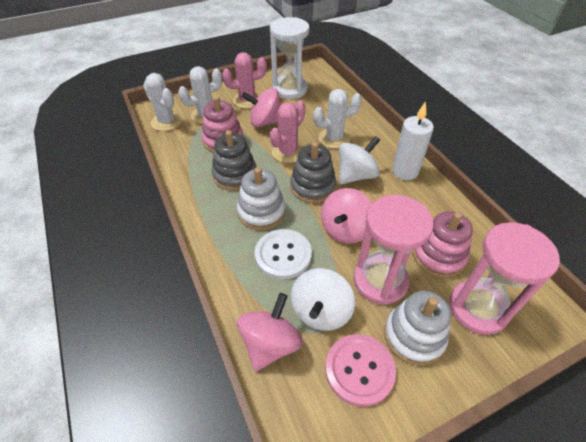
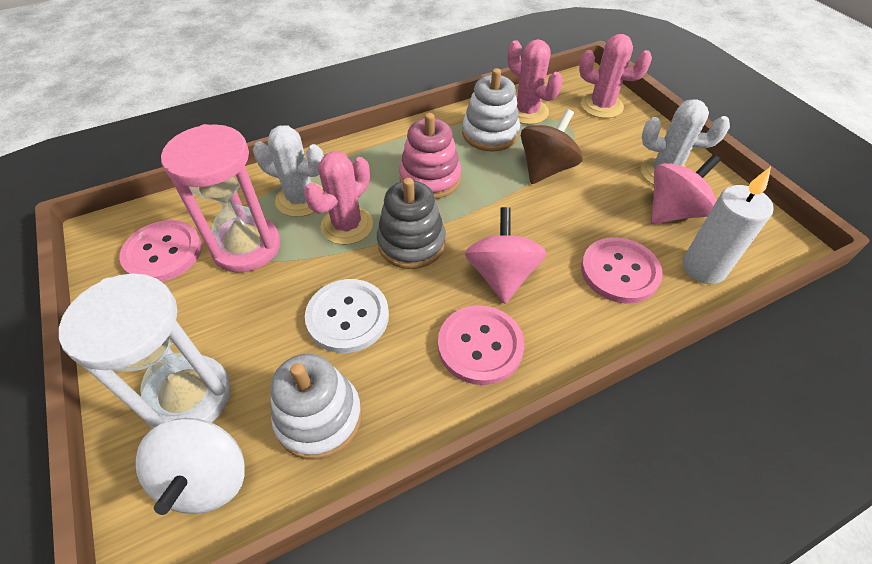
brown spinning top: none = 0 -> [521,109,583,184] = 1
grey stacking toy: [212,130,256,191] [290,142,336,203] = 2 -> [377,178,446,269] = 1
pink button: [325,334,396,407] = 1 -> [119,220,202,282] [438,305,524,385] [581,237,663,304] = 3
pink cactus: [222,52,267,109] [270,100,305,163] = 2 -> [304,151,373,245] [507,39,563,125] [579,34,652,118] = 3
pink hourglass: [354,195,434,305] [449,222,560,335] = 2 -> [161,124,280,273] = 1
pink spinning top: [237,293,303,372] [242,88,281,127] [321,188,372,244] = 3 -> [465,207,547,304] [651,154,721,224] = 2
pink stacking toy: [202,96,243,153] [412,211,473,278] = 2 -> [399,113,461,199] = 1
white cactus: [143,73,182,131] [178,66,222,124] [313,89,362,149] = 3 -> [253,125,324,217] [641,99,730,185] = 2
white spinning top: [291,268,355,331] [339,136,380,184] = 2 -> [136,418,245,515] = 1

